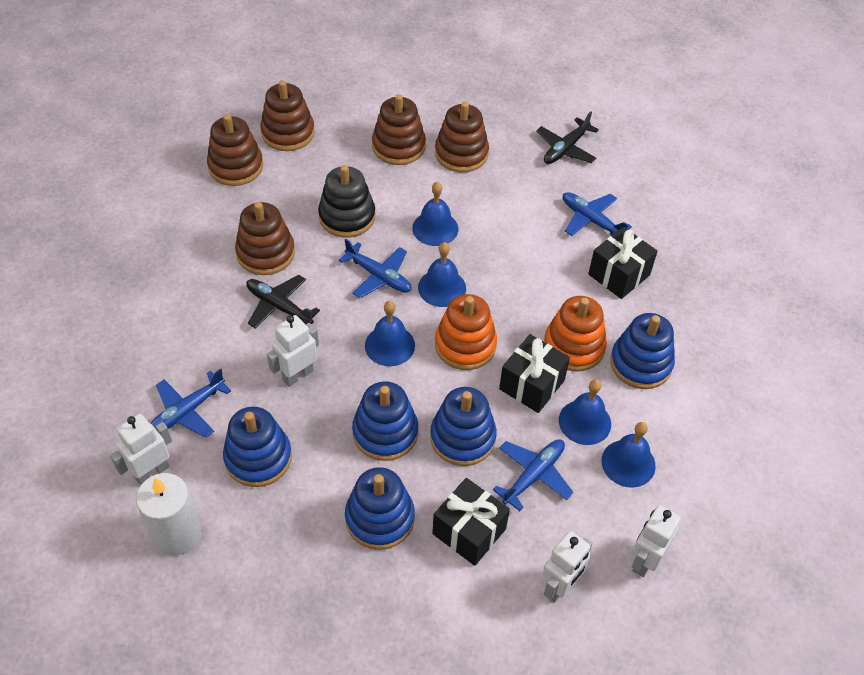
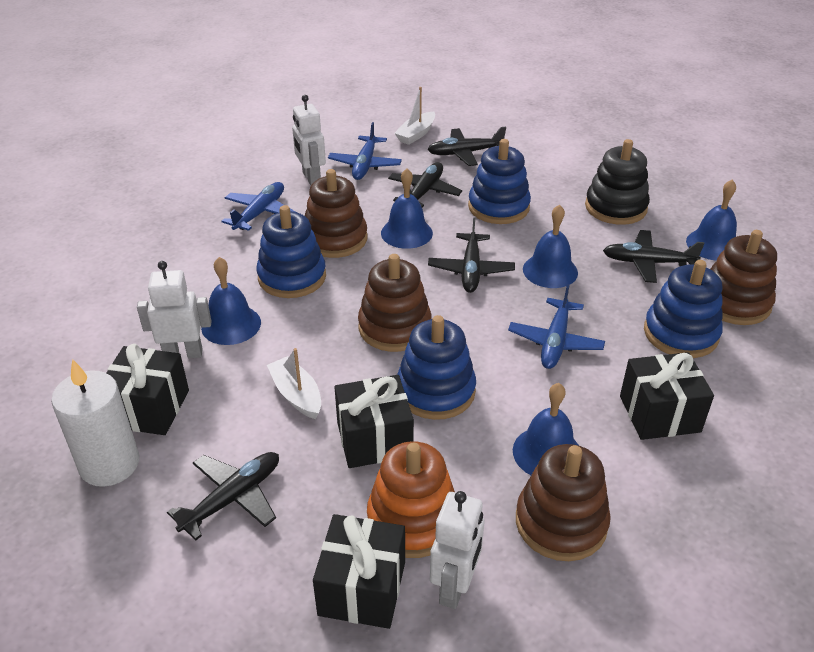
black gift: [432,478,510,566] [499,334,570,413] [588,227,658,299] = 3 -> [107,344,189,435] [313,514,405,629] [335,375,414,468] [620,352,714,440] = 4
black plane: [246,275,320,328] [536,111,599,164] = 2 -> [167,452,279,540] [388,162,462,208] [427,127,506,166] [428,218,515,293] [603,230,705,283] = 5
blue plane: [151,368,231,438] [339,239,412,298] [493,439,573,511] [563,192,632,236] = 4 -> [221,182,296,231] [328,122,402,180] [508,284,605,369] = 3
blue stacking toy: [223,407,292,487] [345,467,415,550] [352,381,418,461] [430,387,497,466] [610,313,675,389] = 5 -> [256,205,326,298] [397,315,476,420] [468,139,531,224] [644,260,723,358] = 4
brown stacking toy: [207,114,263,186] [235,202,295,275] [260,80,315,151] [372,94,426,165] [435,102,489,172] = 5 -> [305,169,368,258] [358,254,432,352] [516,444,611,561] [711,230,777,325] = 4
orange stacking toy: [435,294,497,370] [544,296,607,372] = 2 -> [367,441,455,558] = 1
white boat: none = 0 -> [267,348,321,419] [394,87,435,145] = 2
white robot: [110,414,172,485] [267,315,319,387] [541,531,592,603] [630,505,681,577] = 4 -> [137,261,211,358] [292,95,326,185] [430,491,485,609] = 3

